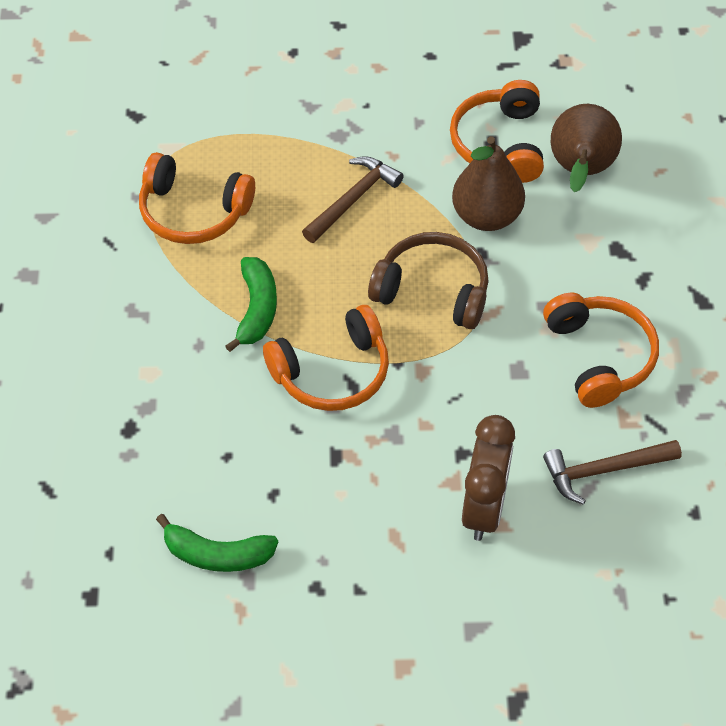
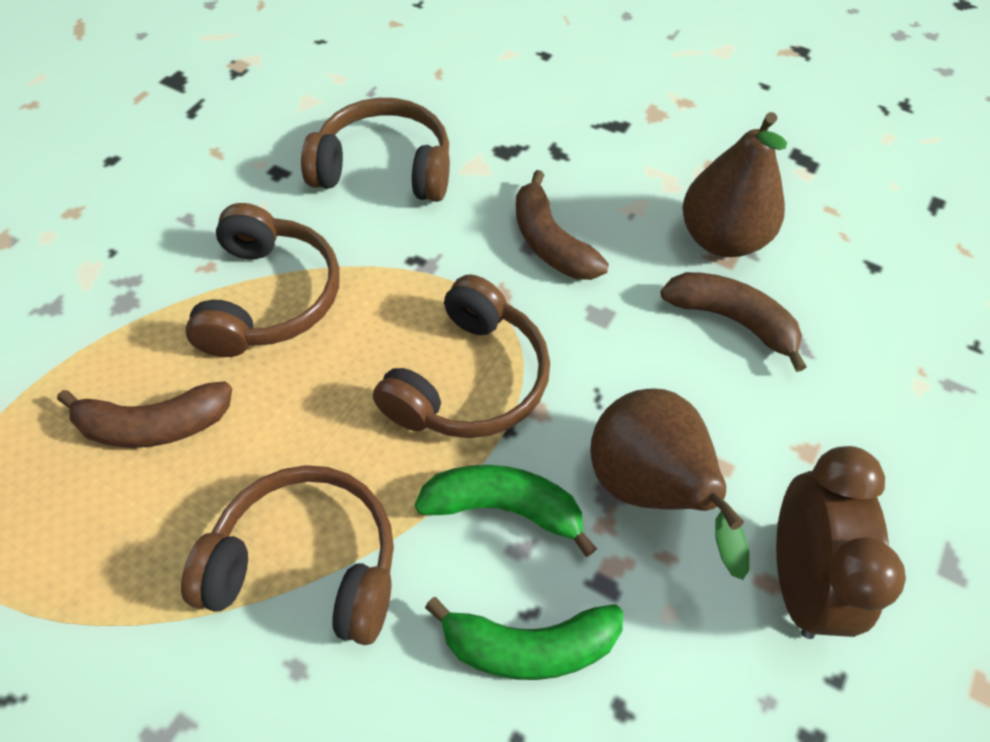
brown banana: none = 0 -> [57,381,232,448] [516,170,609,280] [660,272,807,372] = 3
brown hammer: [302,156,404,243] [543,440,682,505] = 2 -> none = 0
brown headphones: [368,232,489,329] = 1 -> [181,465,394,645] [185,203,340,357] [301,98,450,202] [373,274,550,438] = 4
orange headphones: [139,152,255,244] [263,305,389,411] [450,80,544,183] [543,293,659,408] = 4 -> none = 0

